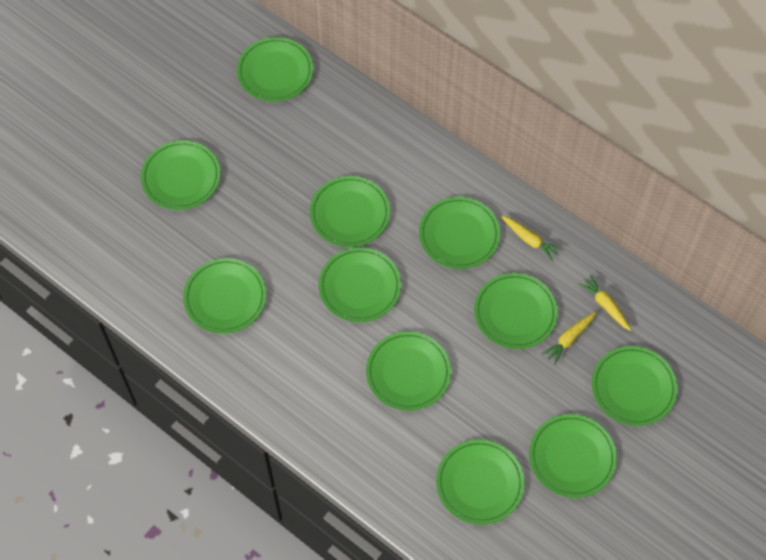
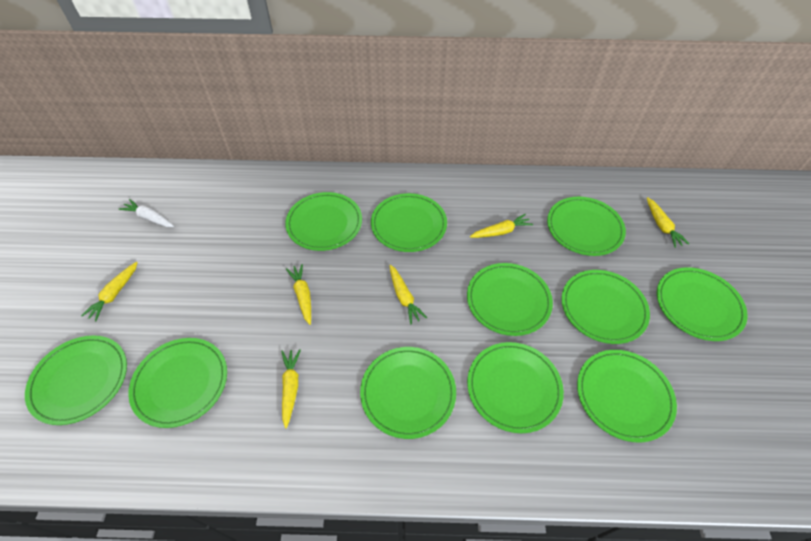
white carrot: none = 0 -> [119,199,174,227] = 1
yellow carrot: [501,216,562,261] [542,312,596,365] [578,274,631,331] = 3 -> [81,262,138,322] [281,349,301,428] [286,264,311,325] [389,265,427,324] [470,213,533,238] [647,197,689,248] = 6

